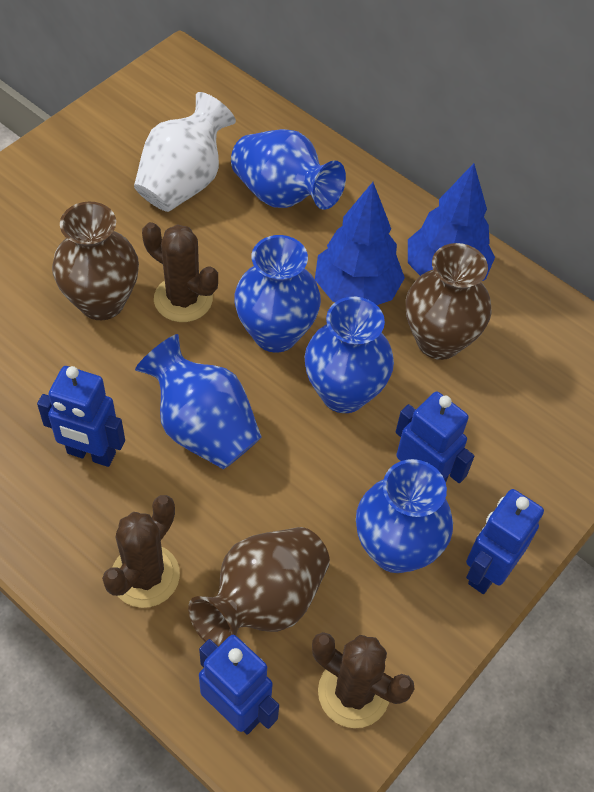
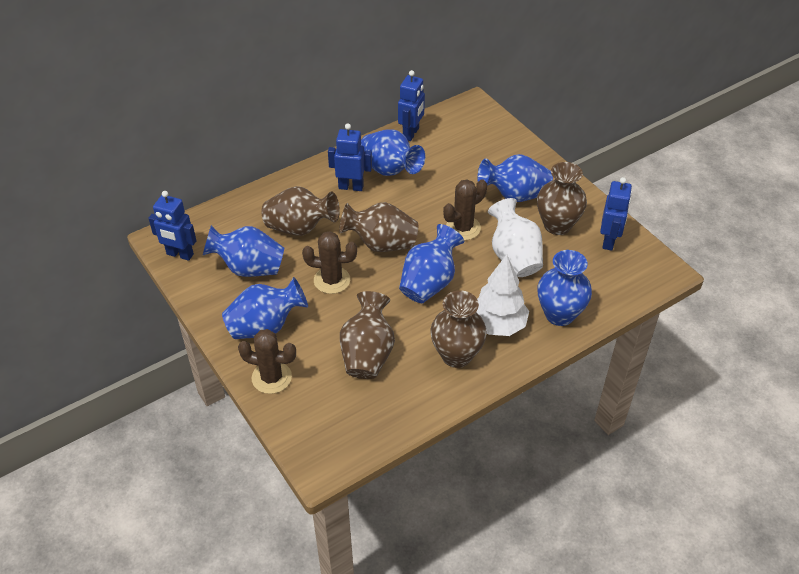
blue tree: [315,182,405,305] [408,163,495,281] = 2 -> none = 0
blue vase: [135,334,262,469] [231,129,346,210] [234,235,321,353] [305,297,394,413] [356,459,453,573] = 5 -> [203,225,284,277] [222,277,308,339] [361,129,425,176] [399,224,464,303] [477,154,553,202] [538,250,592,326] = 6
brown vase: [52,202,139,320] [188,527,330,647] [406,243,492,360] = 3 -> [261,186,340,236] [339,202,418,252] [340,291,395,379] [431,290,487,368] [537,162,587,235] = 5
white tree: none = 0 -> [476,254,529,336] = 1

